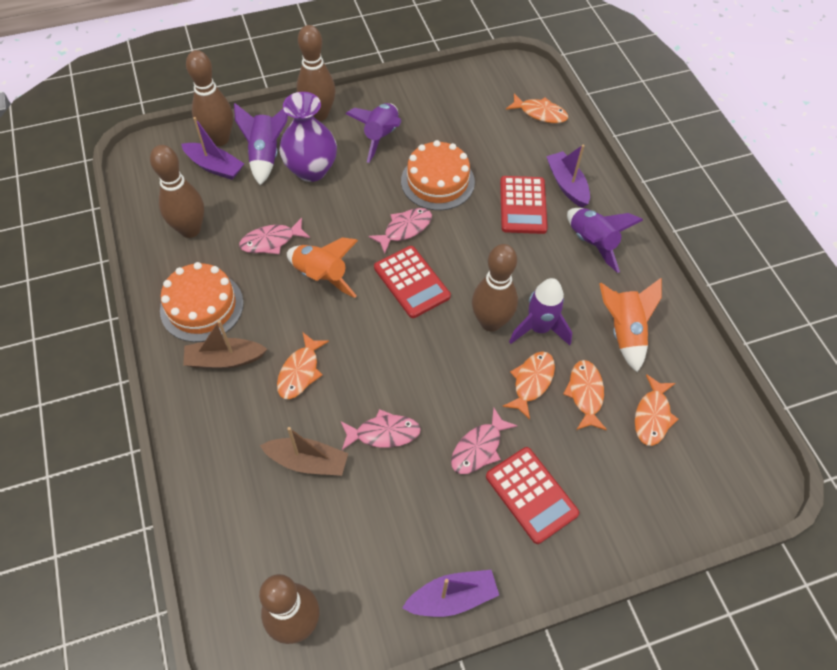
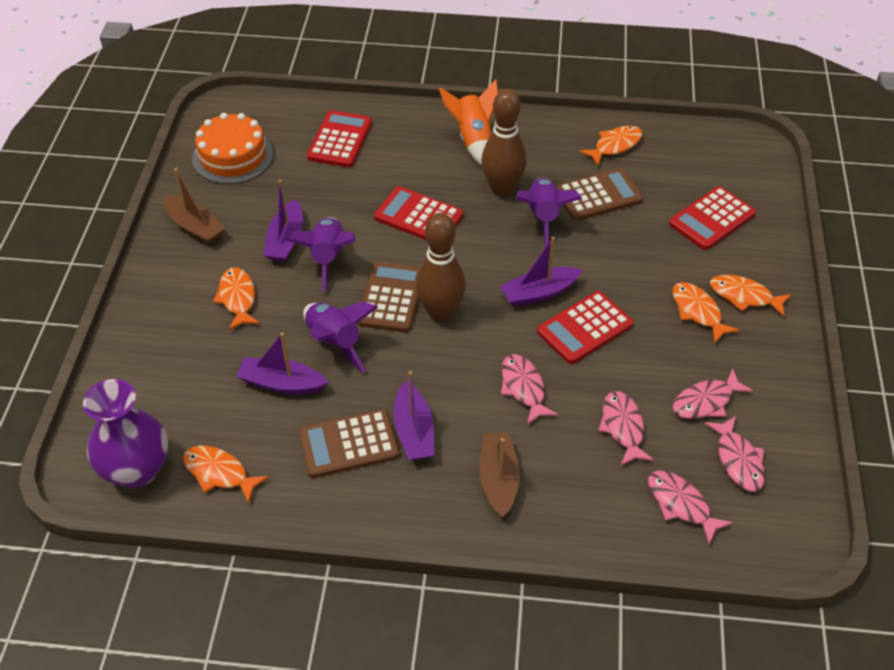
brown bowling pin: [150,145,204,238] [186,50,233,146] [259,574,319,644] [297,25,335,121] [472,244,518,332] = 5 -> [416,213,466,322] [481,89,526,197] = 2
brown calculator: none = 0 -> [298,409,399,478] [357,262,420,332] [556,168,643,221] = 3
orange cake: [160,262,244,342] [401,140,475,210] = 2 -> [192,113,273,184] = 1
orange rocket: [287,237,358,298] [599,278,662,372] = 2 -> [439,79,498,165] = 1
pink fish: [239,218,310,254] [341,409,421,450] [368,208,432,254] [451,408,517,474] = 4 -> [501,354,558,425] [598,391,654,466] [648,471,733,544] [673,368,754,419] [704,416,765,491] = 5
purple boat: [181,117,244,180] [402,570,499,617] [546,145,590,208] = 3 -> [236,333,329,394] [264,179,303,262] [393,371,434,460] [500,237,582,307] = 4
purple rocket: [234,103,288,185] [346,103,401,163] [509,278,572,346] [567,208,643,273] = 4 -> [287,217,355,292] [303,301,378,373] [516,178,582,247] = 3
red calculator: [374,246,451,318] [486,447,579,544] [500,176,548,234] = 3 -> [307,110,372,167] [374,186,463,240] [537,291,633,364] [669,186,756,250] = 4

